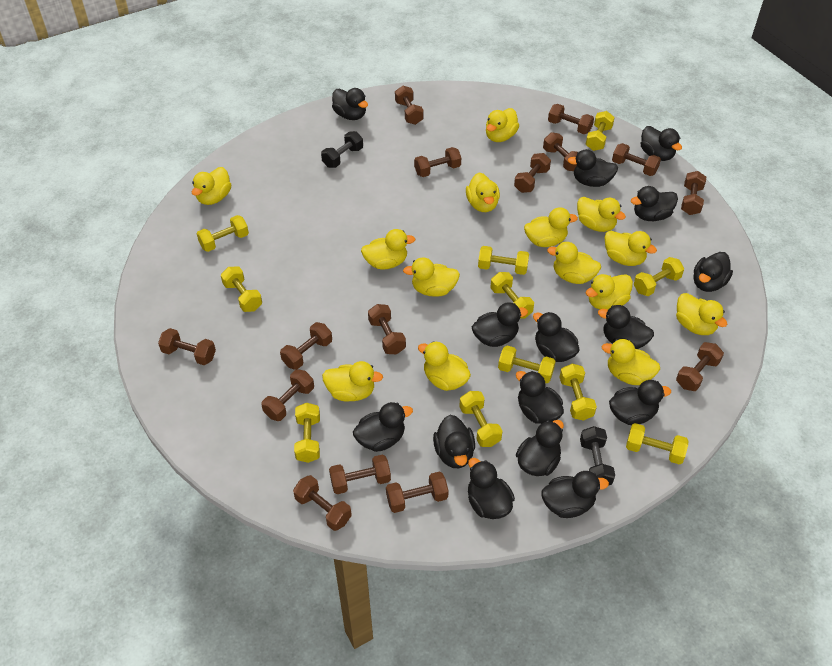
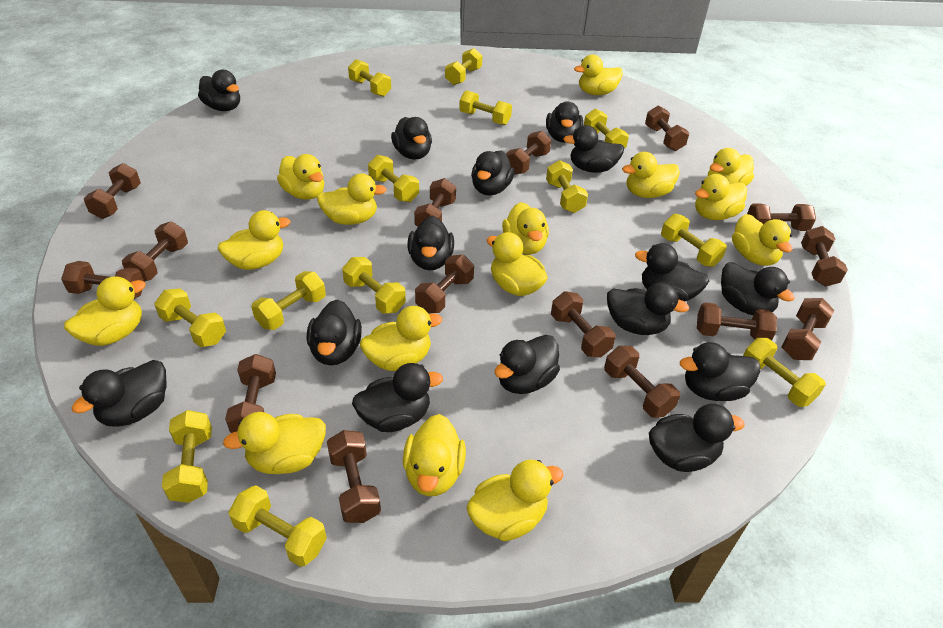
black dumbbell: [321,131,363,168] [580,426,615,485] = 2 -> none = 0
yellow duck: [192,167,231,205] [322,361,383,402] [361,229,415,270] [403,257,460,297] [418,341,471,391] [466,173,500,212] [486,108,519,142] [524,207,578,247] [547,242,601,284] [577,197,626,232] [586,274,633,310] [602,339,660,385] [604,231,657,266] [676,293,727,335] = 14 -> [64,276,146,346] [218,210,290,270] [223,412,326,474] [277,154,324,200] [317,173,387,225] [360,306,442,371] [403,414,466,496] [466,460,563,541] [487,232,548,296] [502,202,549,255] [574,54,623,95] [622,152,680,198] [695,174,747,220] [708,148,754,186] [732,214,792,266] = 15
yellow dumbbell: [197,215,249,252] [221,267,262,312] [294,403,320,463] [459,391,502,447] [478,246,529,275] [490,272,534,319] [498,346,556,383] [559,364,597,421] [585,111,615,151] [626,423,689,465] [633,257,684,296] = 11 -> [154,288,226,347] [162,410,212,503] [228,485,327,567] [251,271,326,330] [342,257,406,314] [348,59,391,97] [368,155,419,202] [445,48,482,85] [459,90,512,125] [546,160,588,213] [584,109,629,148] [661,214,727,267] [743,338,826,407] = 13

